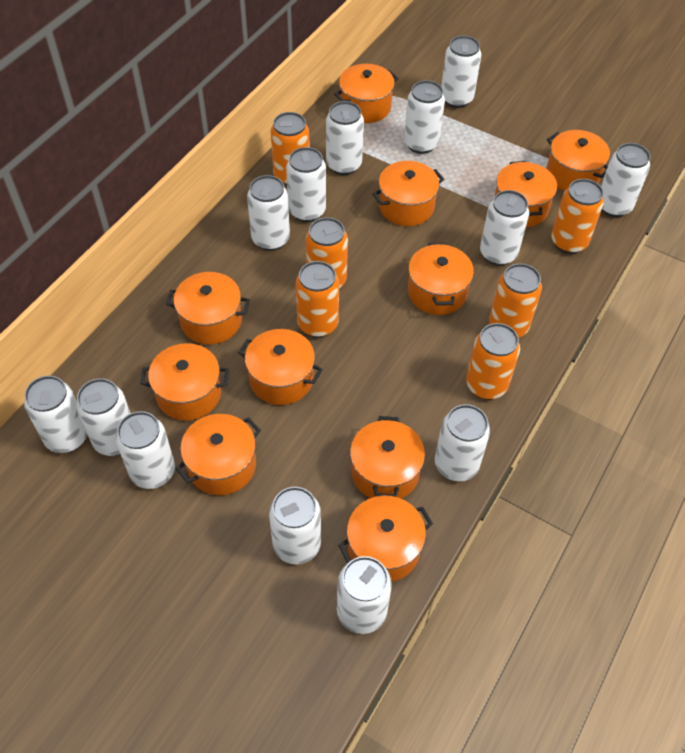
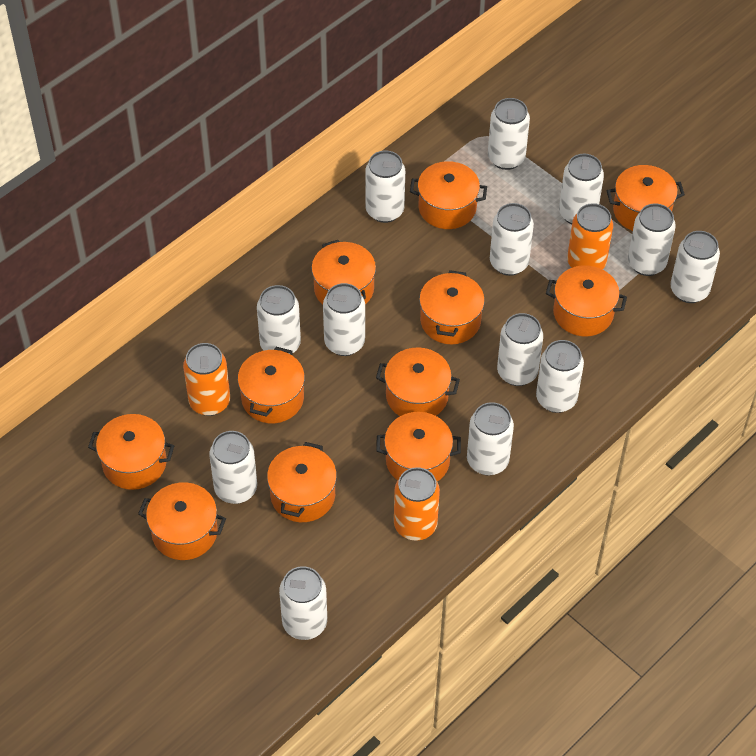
orange can: [271,112,310,186] [296,261,339,338] [306,217,348,288] [466,323,520,400] [489,263,542,338] [551,179,604,254] = 6 -> [183,343,230,416] [394,467,440,541] [567,203,613,270] = 3

